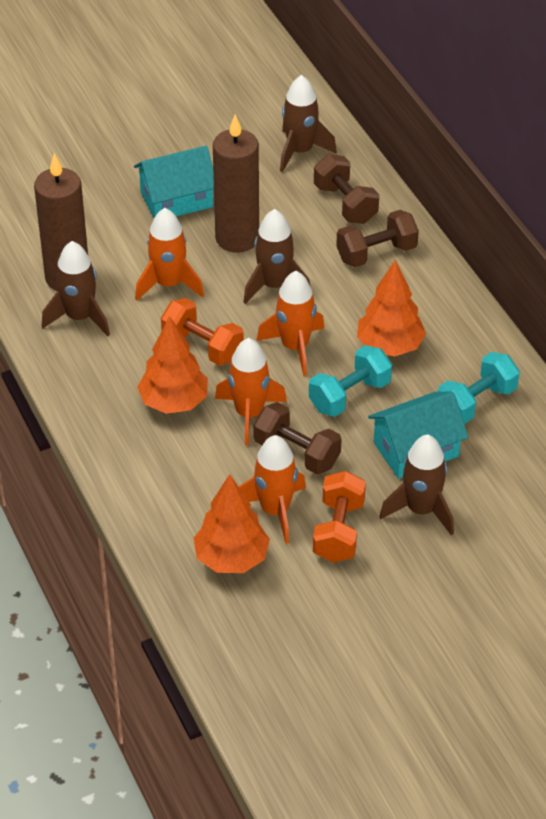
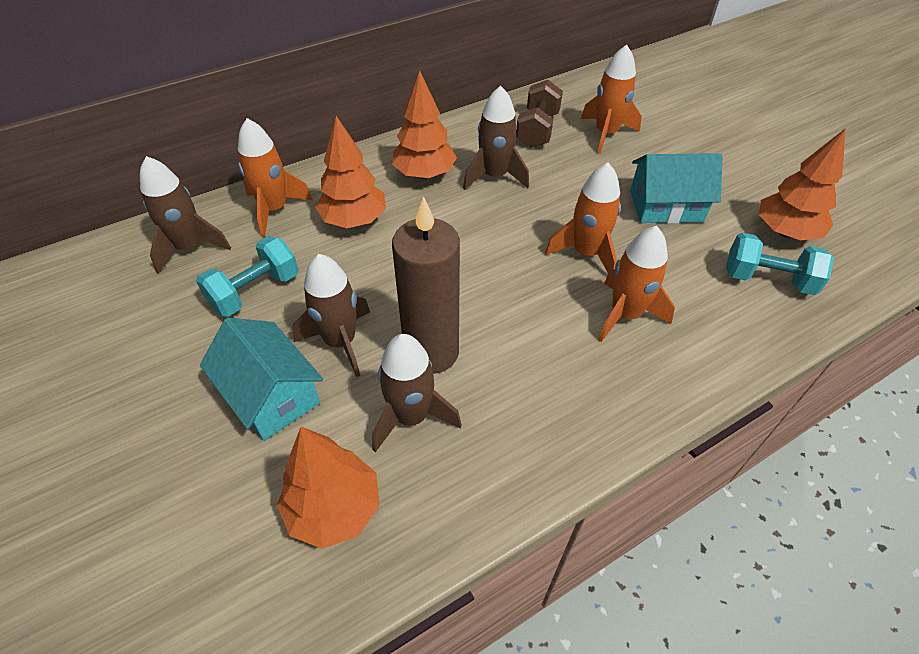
brown candle: [34,153,88,291] [213,115,259,253] = 2 -> [392,196,460,374] = 1
brown dumbbell: [253,402,342,474] [314,154,379,224] [336,210,419,267] = 3 -> [516,80,563,148] = 1
orange dumbbell: [161,298,244,366] [313,471,366,563] = 2 -> none = 0
orange tree: [137,316,208,414] [194,474,270,573] [357,260,426,357] = 3 -> [277,427,380,549] [315,116,386,228] [392,70,457,179] [759,128,846,241] = 4

